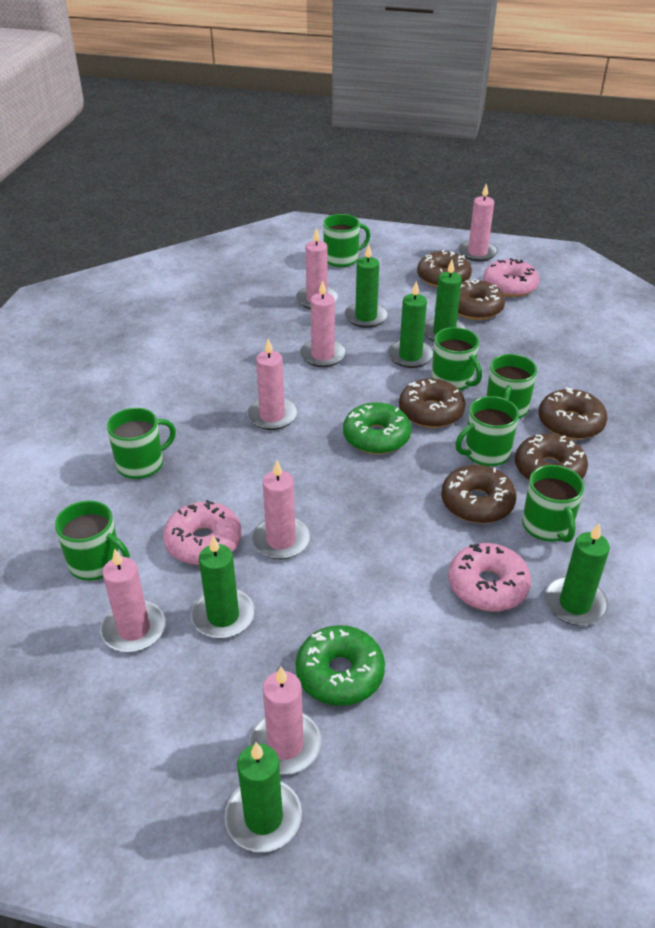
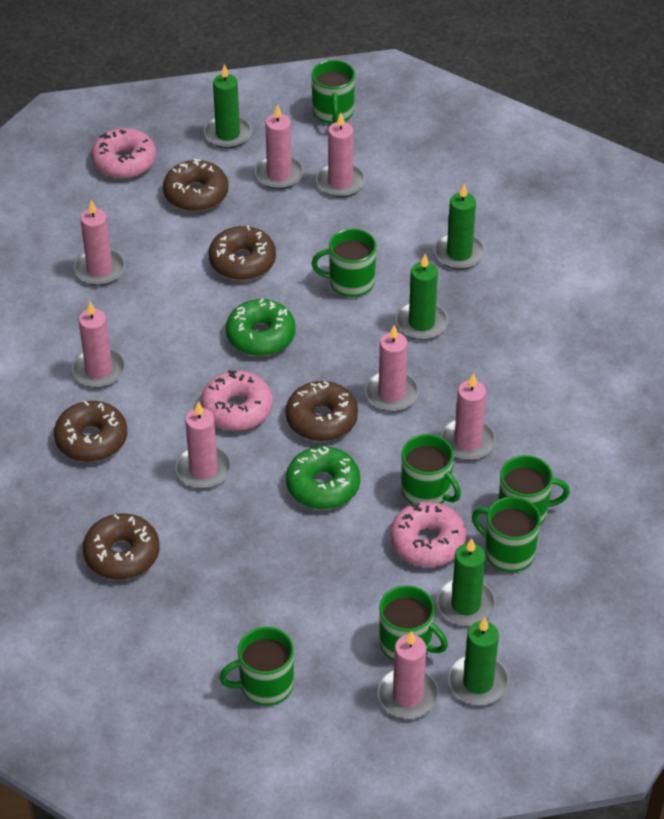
brown donut: [399,379,465,428] [417,250,472,287] [441,465,516,523] [458,279,505,320] [515,433,588,480] [538,387,608,440] = 6 -> [54,401,127,462] [83,513,159,580] [163,158,228,212] [208,226,276,280] [286,381,358,441] = 5
green candle: [191,536,255,639] [225,742,302,852] [344,244,388,328] [388,281,434,368] [424,260,467,342] [544,523,610,626] = 6 -> [204,64,252,148] [396,254,448,340] [434,184,485,269] [437,538,496,626] [448,618,509,705] = 5
pink candle: [100,548,166,652] [247,339,297,430] [249,666,321,775] [252,460,310,559] [296,227,338,309] [300,280,346,367] [458,183,498,262] = 7 -> [72,302,126,388] [74,200,125,286] [175,401,231,489] [255,104,304,189] [316,113,365,197] [365,325,419,412] [378,631,439,719] [441,373,496,460] = 8

